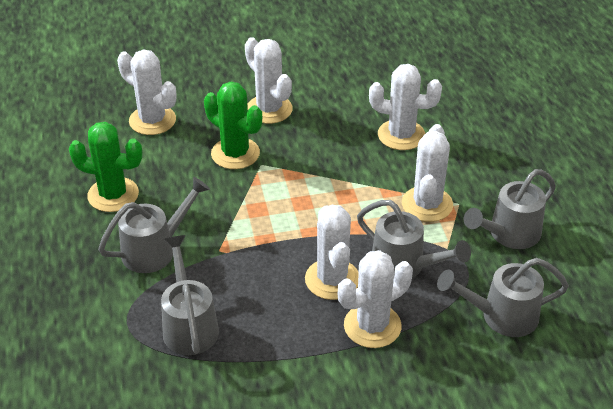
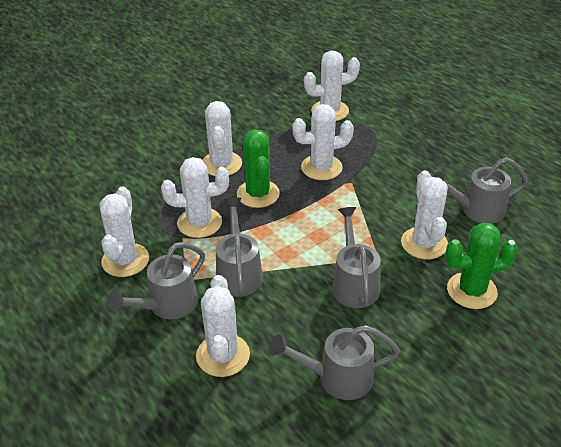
white cactus: [117,49,177,135] [245,37,293,124] [305,204,359,300] [338,250,413,348] [369,64,442,150] [402,124,453,222] = 6 -> [100,187,149,277] [161,157,229,238] [196,275,250,377] [202,101,242,176] [292,104,354,180] [304,50,360,121] [401,170,448,259] = 7

